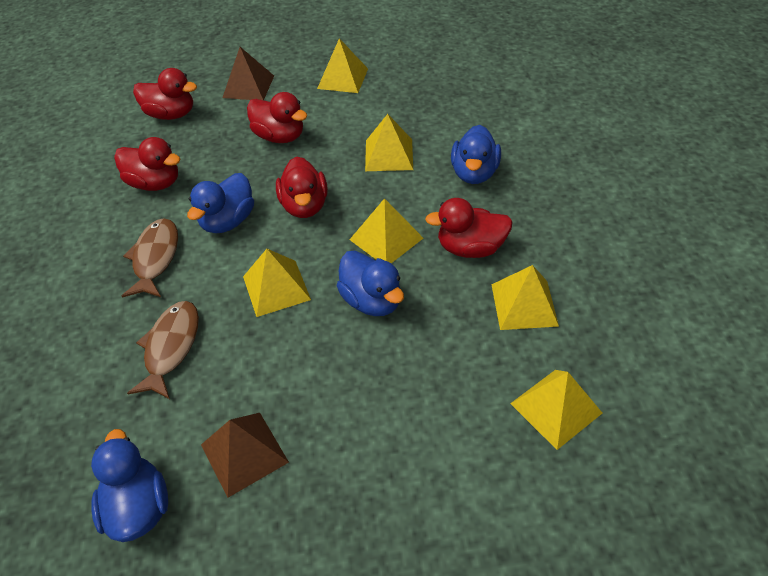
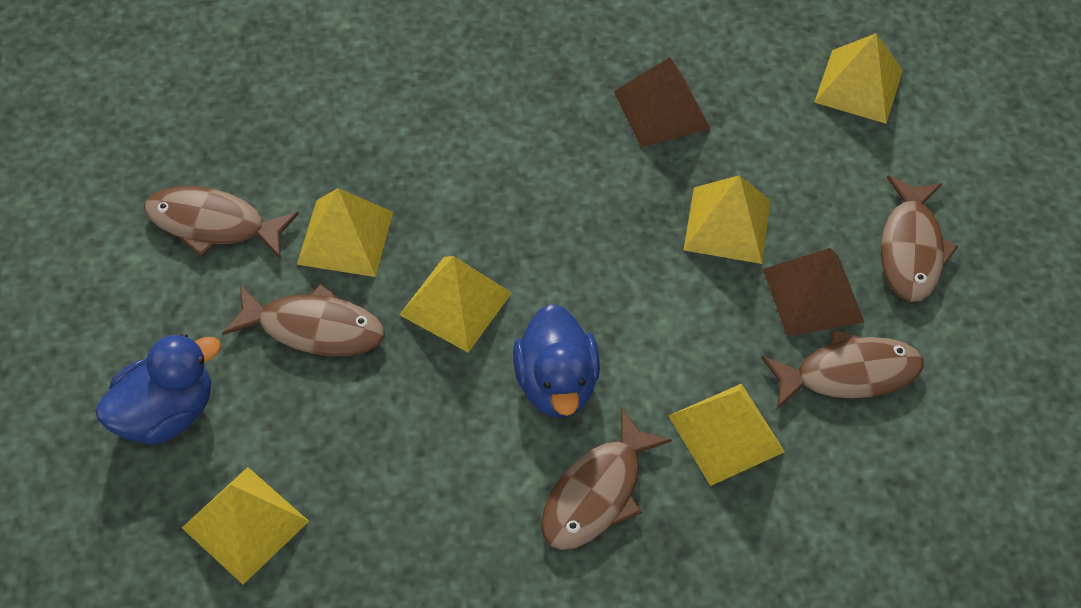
blue duck: [91,429,168,542] [187,173,254,233] [337,250,404,316] [451,125,501,184] = 4 -> [96,333,221,445] [513,304,600,418] = 2
brown fish: [122,218,178,298] [127,301,199,399] = 2 -> [144,186,299,258] [222,284,385,356] [541,408,672,550] [762,329,924,409] [881,176,958,302] = 5
red duck: [114,137,180,191] [133,68,197,120] [247,92,307,143] [276,156,328,218] [425,198,512,258] = 5 -> none = 0

